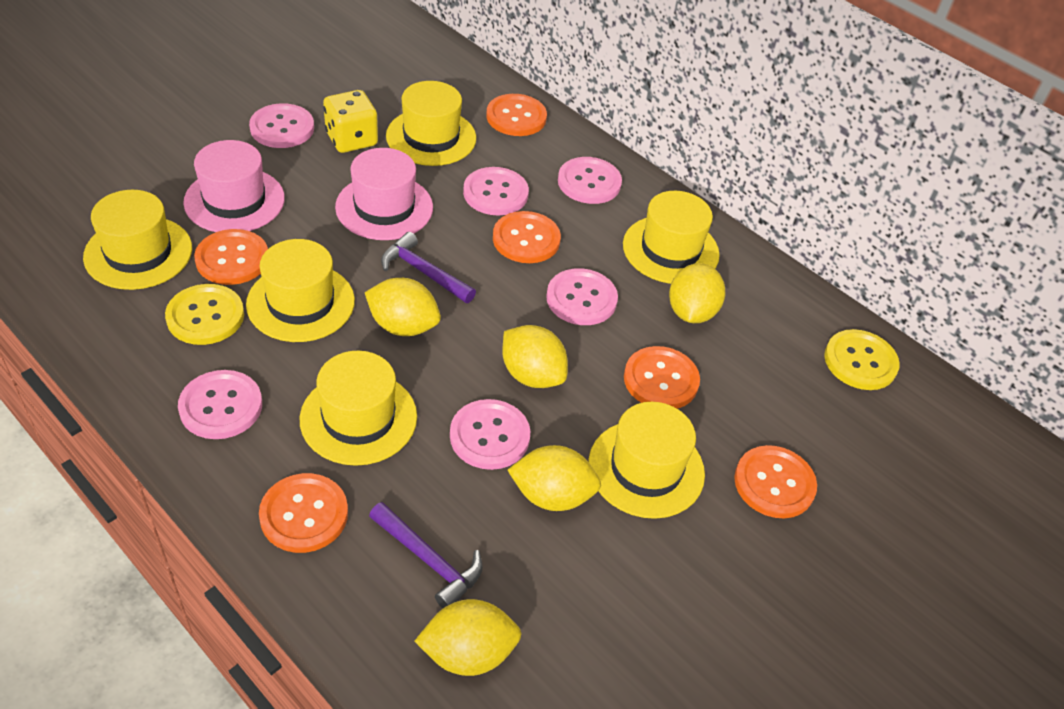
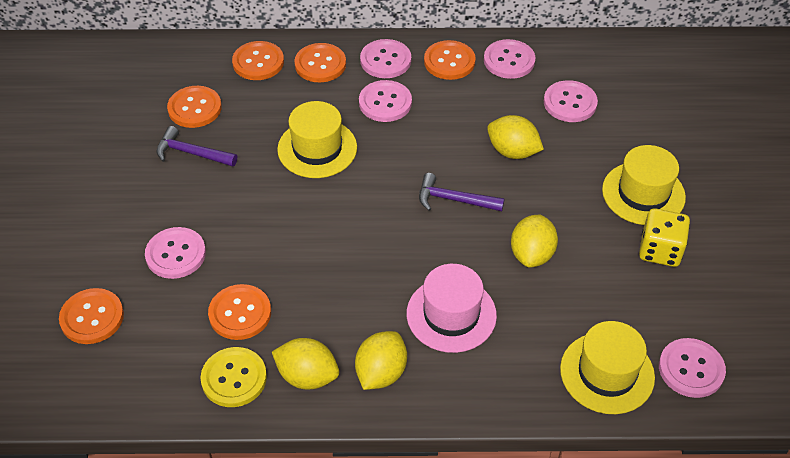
pink hat: [183,140,285,232] [335,148,433,240] = 2 -> [407,264,497,353] = 1
yellow button: [165,284,244,345] [824,329,900,390] = 2 -> [200,347,267,407] = 1
yellow hat: [83,190,192,290] [246,239,355,342] [300,351,417,466] [386,81,476,166] [589,402,705,519] [623,191,720,284] = 6 -> [277,101,357,178] [560,321,655,414] [602,145,686,225] = 3
yellow lemon: [364,278,441,336] [415,599,522,676] [502,325,568,388] [508,445,601,511] [669,263,726,323] = 5 -> [272,338,339,389] [355,331,407,390] [487,115,544,159] [511,214,558,268] = 4

